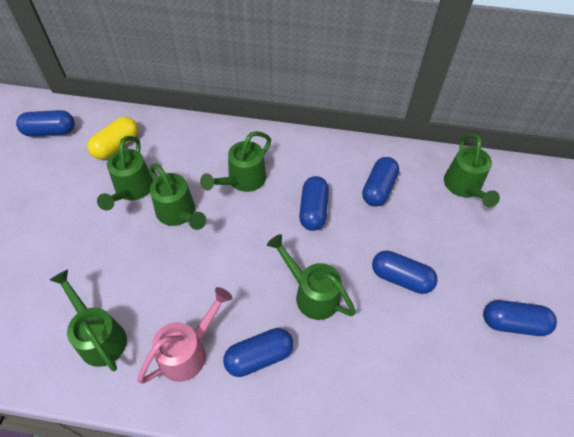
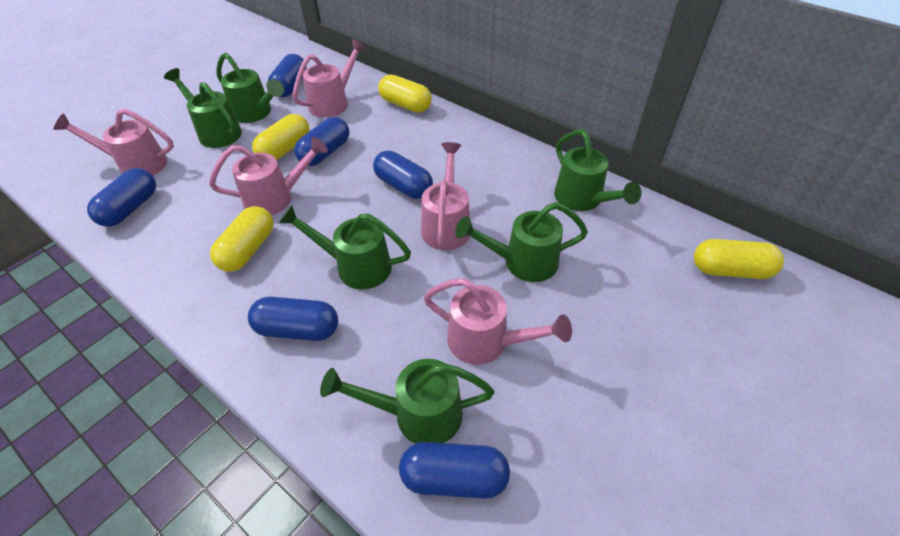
pink watering can: [137,287,232,384] = 1 -> [54,108,174,176] [209,137,328,215] [292,39,366,118] [421,142,470,250] [424,278,572,365] = 5
yellow capsule: [87,117,138,159] = 1 -> [210,206,274,272] [252,114,309,160] [378,75,432,113] [694,239,784,279] = 4

